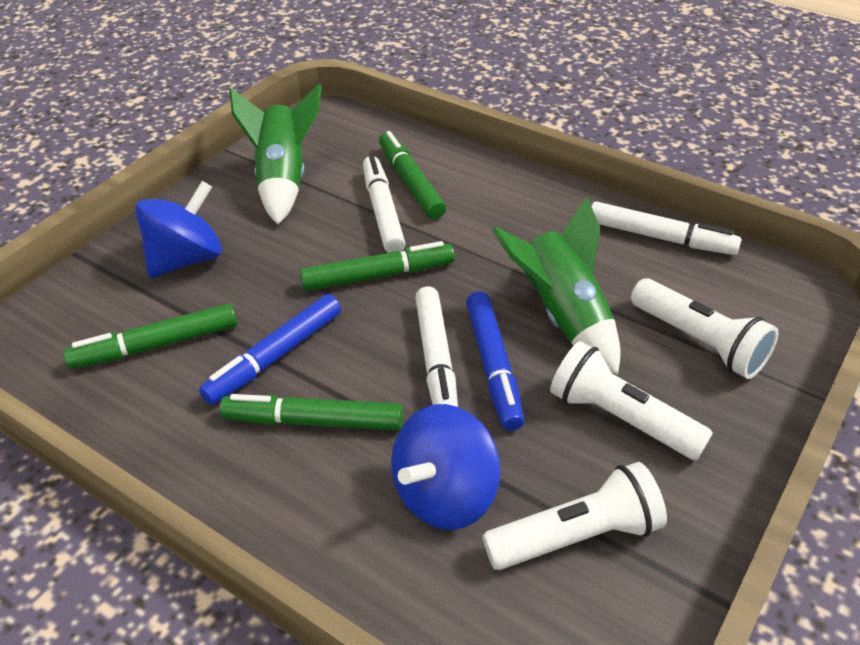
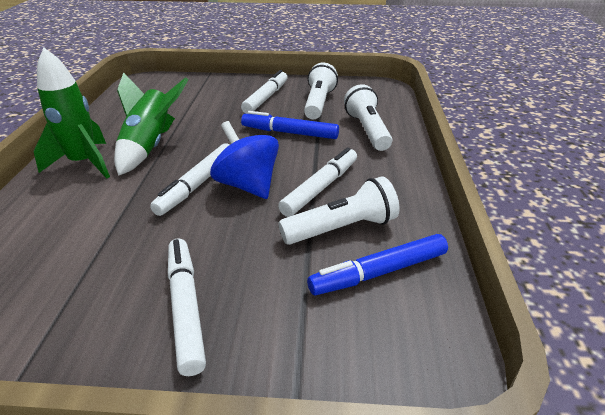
blue spinning top: [135,181,222,278] [391,404,500,530] = 2 -> [210,121,279,199] = 1
green marker: [63,303,237,369] [220,394,403,431] [300,241,455,291] [379,131,446,219] = 4 -> none = 0
white marker: [363,155,406,253] [415,286,458,407] [591,202,741,255] = 3 -> [150,143,229,216] [168,239,206,376] [241,70,288,114] [278,147,357,217] = 4

